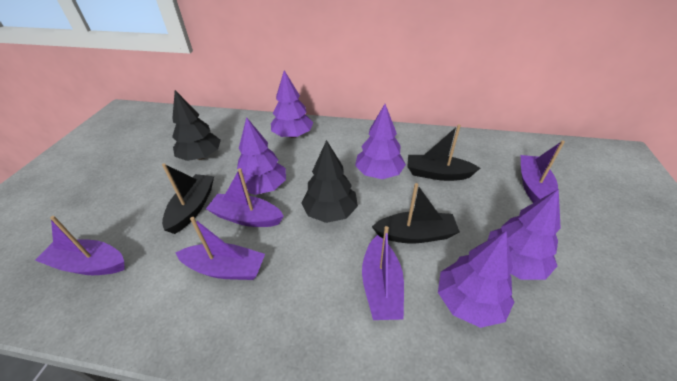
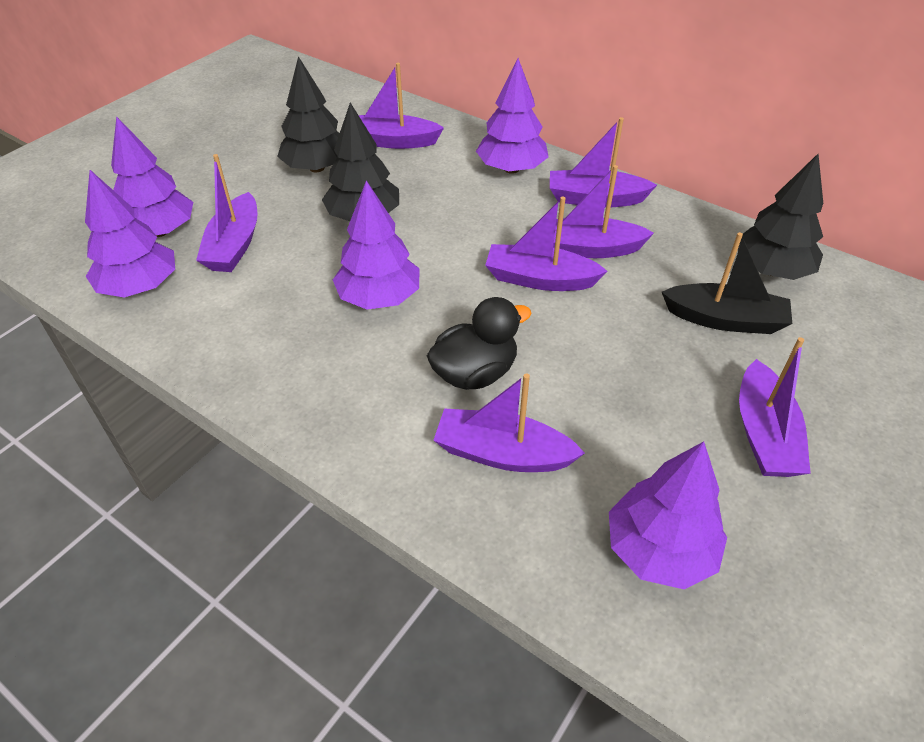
black boat: [162,163,214,234] [372,183,460,244] [408,124,480,181] = 3 -> [662,232,792,334] = 1
black duck: none = 0 -> [427,297,532,390] = 1
black tree: [172,90,221,161] [301,140,358,223] = 2 -> [277,56,339,172] [322,103,399,221] [738,154,823,280] = 3
purple boat: [35,216,124,275] [175,217,265,280] [206,168,284,227] [362,226,404,320] [521,140,565,203] = 5 -> [196,154,257,272] [359,63,444,149] [433,374,585,472] [485,196,607,291] [550,117,657,208] [553,165,654,258] [739,337,811,477] = 7

